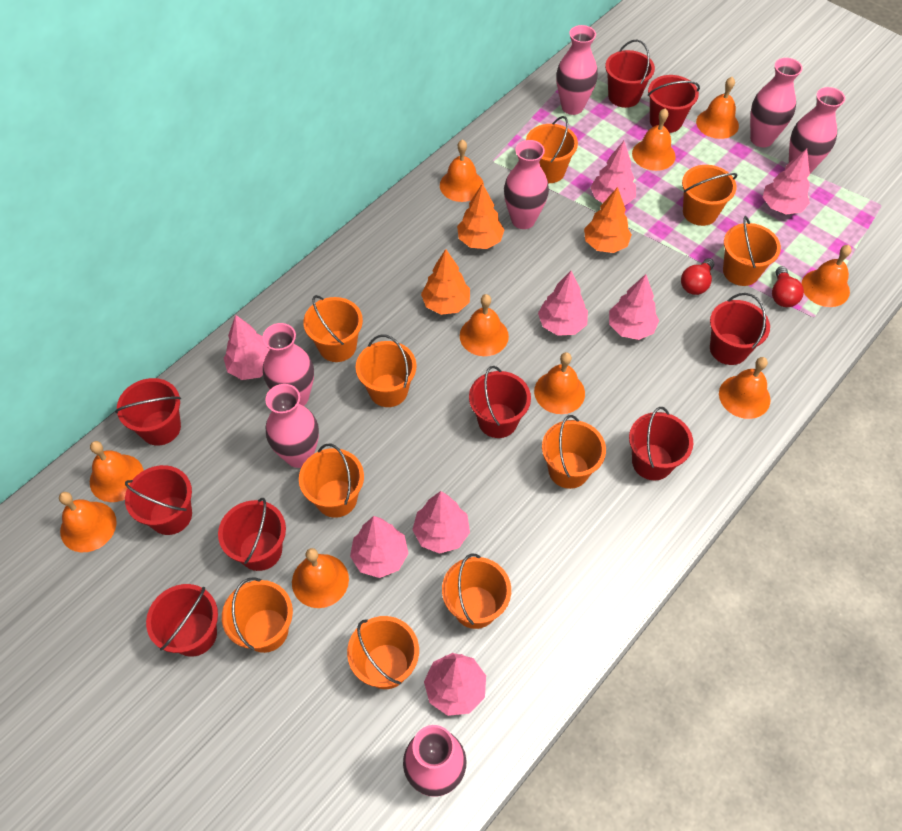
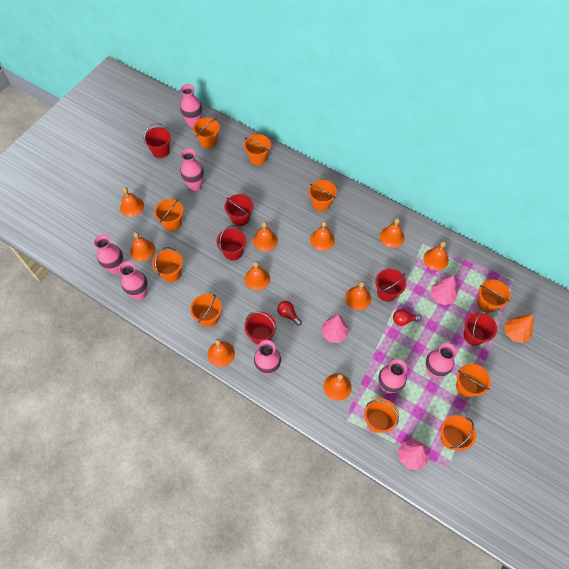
orange tree: [421,249,470,315] [457,183,505,249] [584,187,632,253] = 3 -> [504,314,534,343] = 1
pink tree: [224,315,270,380] [350,516,409,578] [412,491,470,554] [424,653,486,716] [538,271,588,336] [590,141,636,205] [609,274,659,340] [763,149,810,215] = 8 -> [321,315,349,343] [398,439,429,470] [431,275,458,305] = 3
red bucket: [115,378,181,446] [125,465,192,535] [146,584,218,657] [218,498,286,571] [469,366,531,438] [605,39,655,108] [629,407,693,480] [648,75,700,133] [710,293,770,365] = 9 -> [144,123,171,158] [217,225,246,261] [225,194,253,226] [244,312,276,345] [375,269,406,302] [464,311,497,346] = 6

